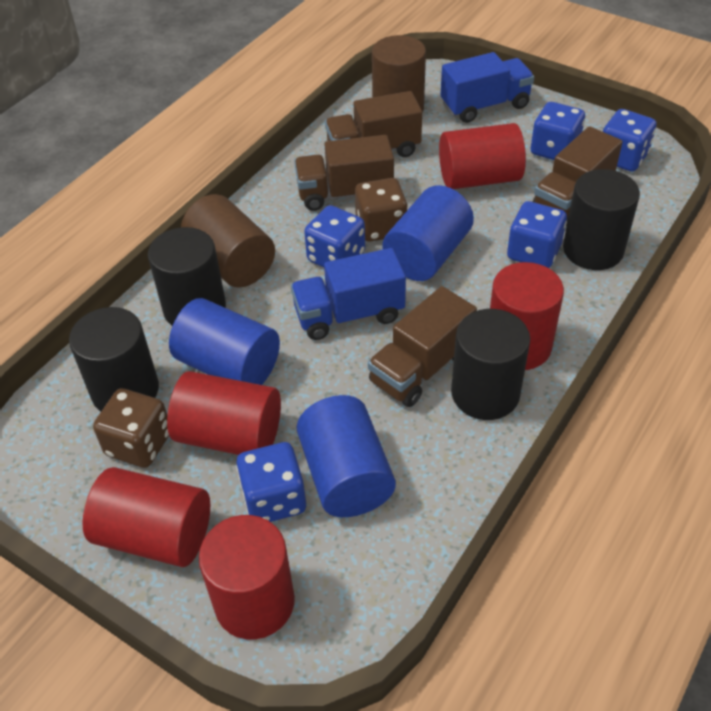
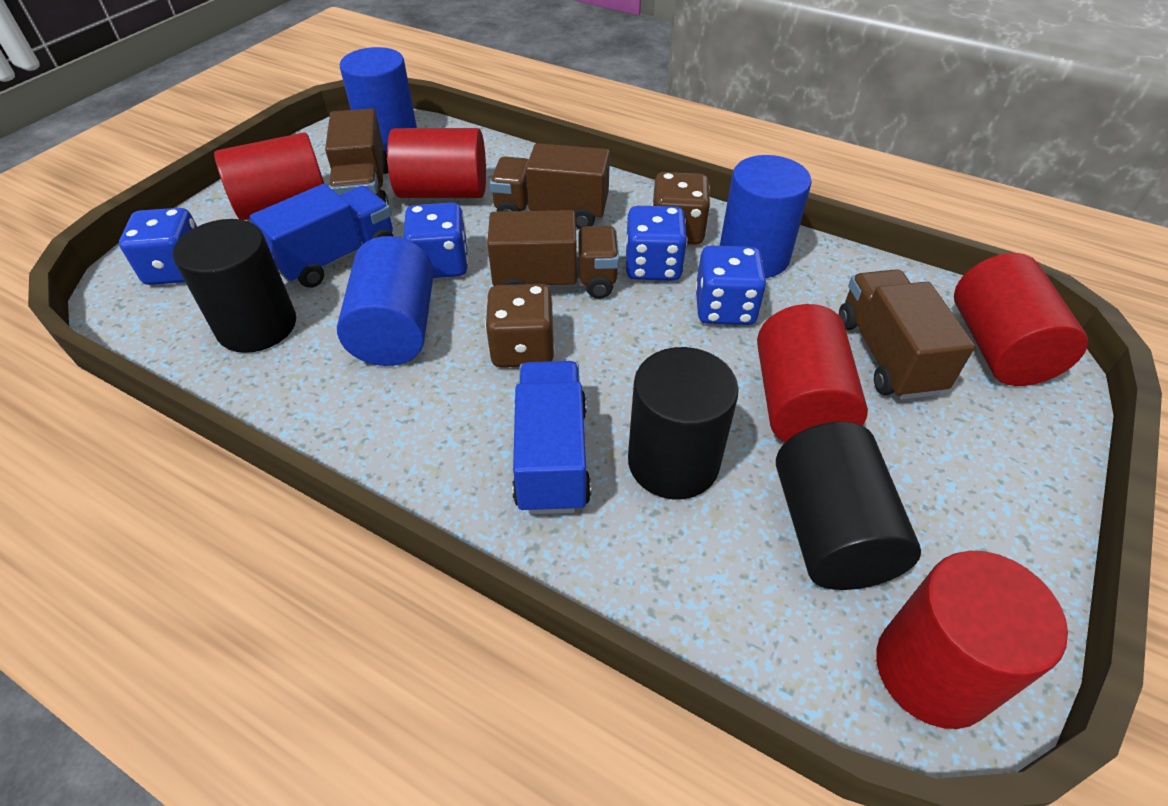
black cylinder: [69,307,159,411] [148,227,226,326] [451,309,530,420] [563,169,640,270] = 4 -> [173,219,296,353] [628,347,739,499] [776,422,921,590] = 3
blue dice: [236,442,306,522] [304,205,365,268] [507,201,567,268] [531,102,585,160] [603,109,657,172] = 5 -> [119,208,197,285] [403,203,468,278] [625,206,687,281] [695,246,766,325] = 4
brown cylinder: [181,194,275,288] [372,35,426,113] = 2 -> none = 0

